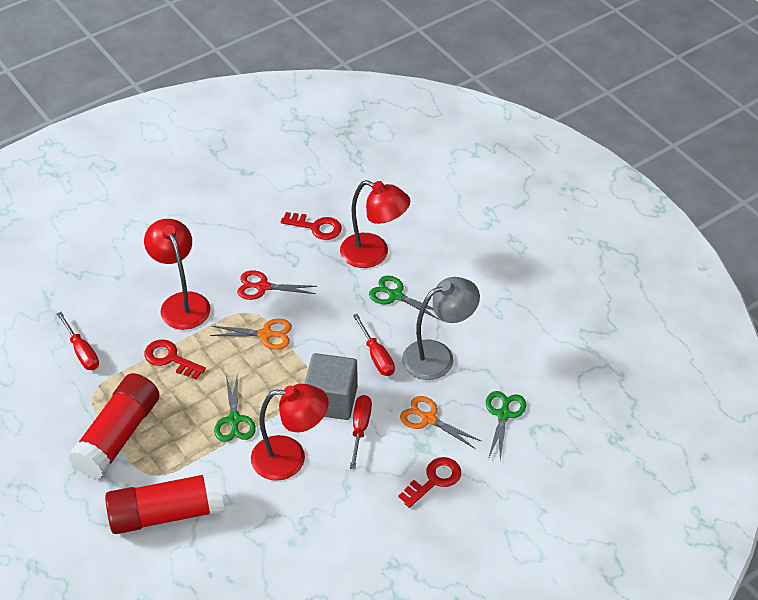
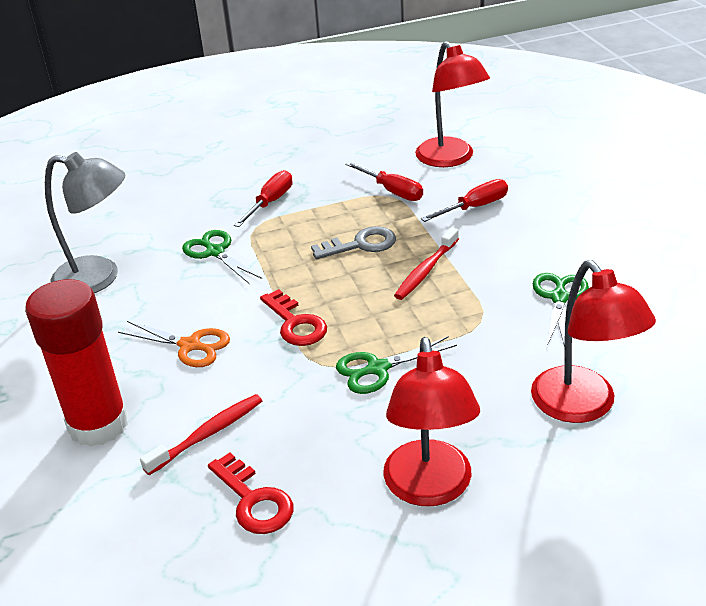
grey cube: [304,353,358,420] = 1 -> none = 0
grey key: none = 0 -> [311,226,396,259] = 1
orange scissors: [210,319,292,350] [400,396,481,449] = 2 -> [118,321,230,367] = 1
red glue stick: [68,373,160,479] [105,471,225,534] = 2 -> [25,279,128,447] = 1
red key: [144,339,206,379] [281,212,342,240] [399,457,461,508] = 3 -> [208,452,293,534] [260,289,327,346] = 2
red scissors: [237,271,317,300] = 1 -> none = 0
red toothbrush: none = 0 -> [140,394,262,475] [394,227,459,300] = 2

